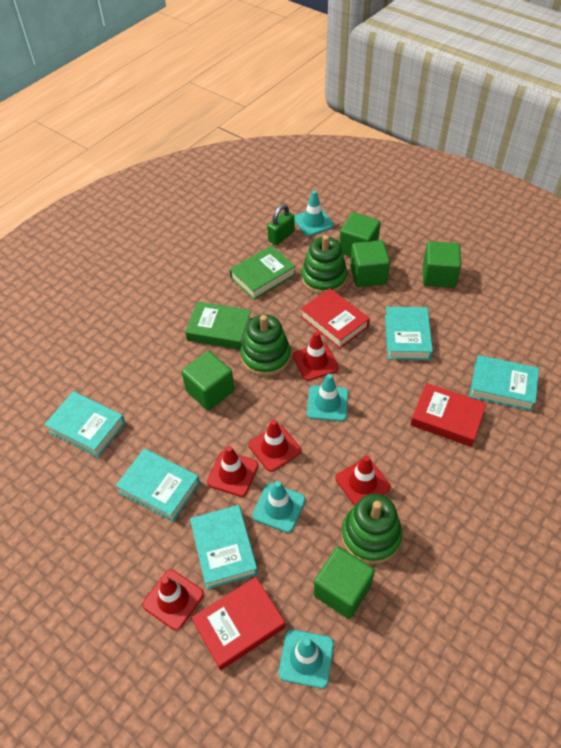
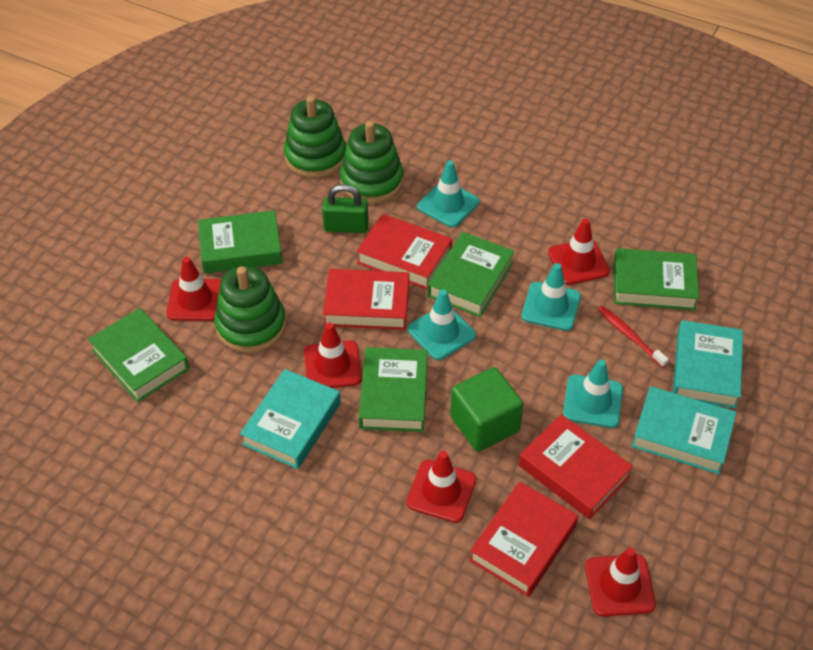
green book: [185,302,252,350] [230,245,296,300] = 2 -> [88,308,189,402] [198,210,283,274] [359,347,428,432] [427,232,515,317] [614,248,699,310] = 5
green cube: [182,351,234,410] [314,547,375,619] [339,212,381,257] [350,240,390,287] [423,241,461,288] = 5 -> [450,367,523,452] = 1
red book: [192,577,285,670] [301,288,370,349] [410,383,487,447] = 3 -> [323,269,409,330] [357,214,452,290] [469,482,578,597] [519,414,633,519] = 4
red toothbrush: none = 0 -> [597,306,669,368] = 1
turquoise book: [44,391,125,458] [116,448,200,522] [190,505,258,590] [385,307,433,360] [469,355,539,411] = 5 -> [240,369,341,469] [632,386,737,474] [673,320,743,409] = 3

